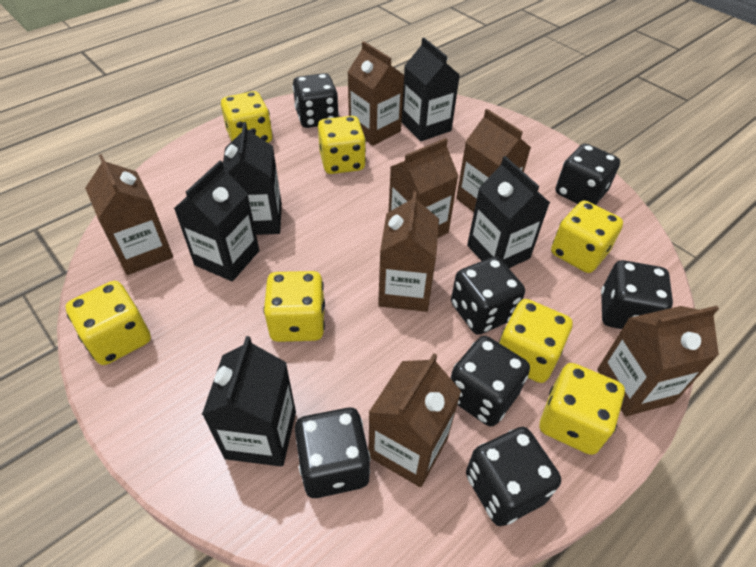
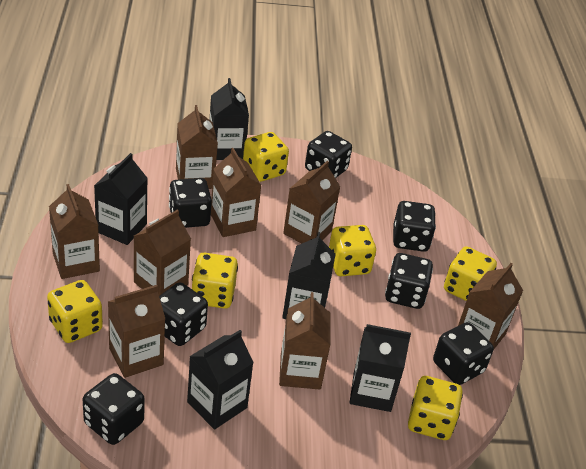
brown carton: [85,154,173,275] [348,41,405,146] [368,353,461,487] [378,191,439,312] [389,138,458,238] [456,109,531,212] [597,306,719,416] = 7 -> [49,184,100,279] [108,285,165,378] [134,209,191,296] [176,105,218,189] [211,148,262,237] [279,292,330,390] [283,161,341,244] [458,263,523,349] = 8
yellow dice: [66,281,151,365] [221,91,272,143] [263,271,325,342] [318,116,366,174] [499,299,573,383] [540,363,625,455] [551,200,623,273] = 7 -> [47,280,103,343] [192,253,238,309] [243,132,289,182] [329,225,376,276] [408,376,463,440] [444,246,497,301] = 6

